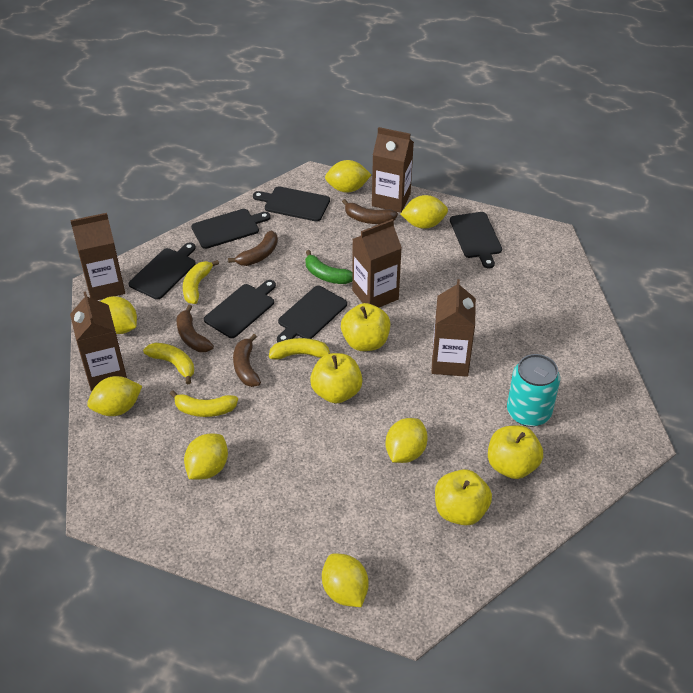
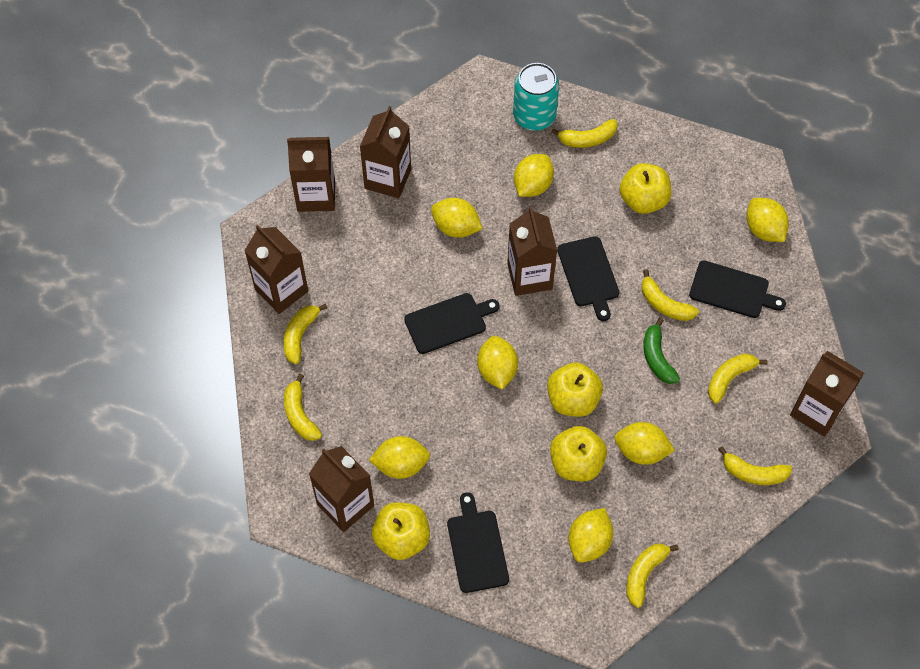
black cutting board: [129,242,196,300] [191,209,271,249] [204,280,276,338] [253,186,330,222] [277,286,347,343] [450,212,502,268] = 6 -> [404,293,500,354] [447,492,509,593] [557,236,619,321] [689,260,786,318] = 4
brown banana: [177,305,214,352] [228,231,278,266] [233,334,261,387] [342,199,398,224] = 4 -> none = 0
brown carton: [70,213,125,300] [70,291,127,391] [352,219,402,308] [372,127,414,213] [431,279,476,377] = 5 -> [244,225,308,314] [287,137,335,212] [309,446,374,532] [360,106,411,198] [507,206,557,296] [790,351,864,437] = 6
yellow banana: [143,343,194,385] [170,390,238,417] [183,260,219,304] [269,338,330,360] = 4 -> [283,304,327,364] [284,374,322,441] [551,119,618,148] [626,544,679,608] [642,269,699,321] [708,353,768,403] [718,446,792,485] = 7

